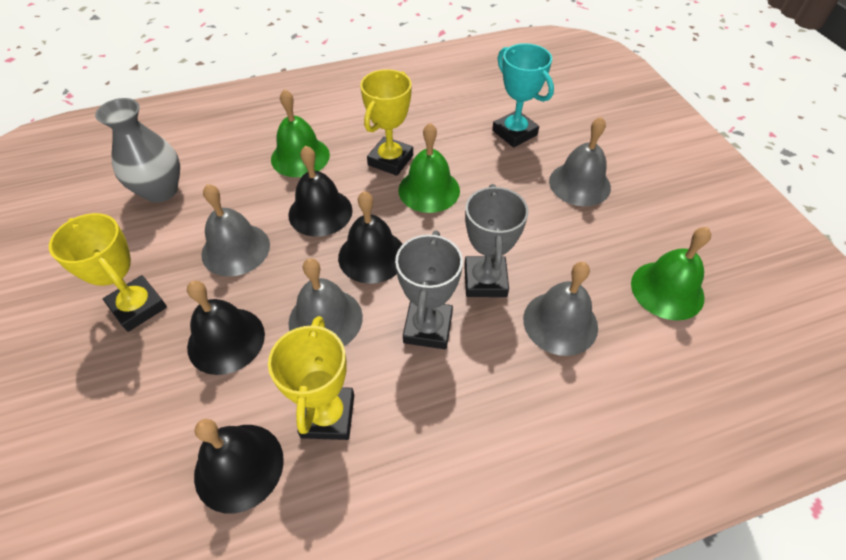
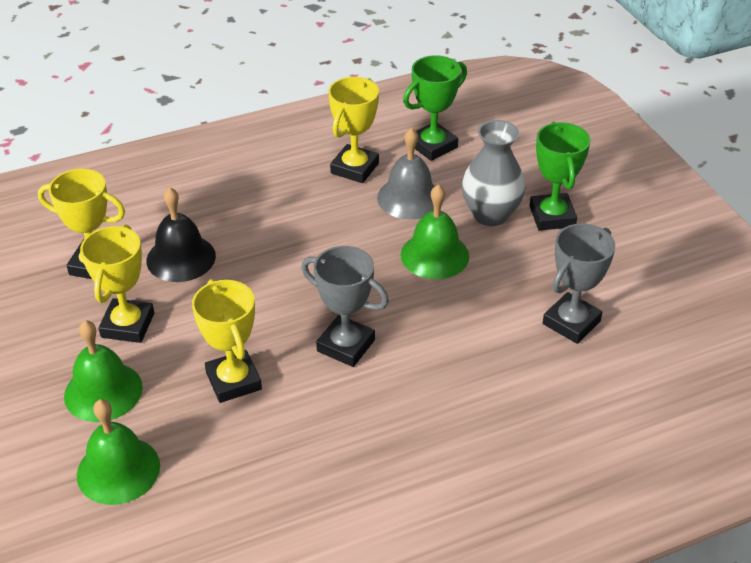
black bell: [187,281,265,375] [194,419,284,514] [288,146,353,237] [338,191,403,284] = 4 -> [147,187,216,282] = 1
green trophy: none = 0 -> [403,55,467,161] [530,122,591,231] = 2
grey bell: [201,184,270,277] [288,258,363,346] [523,262,598,356] [549,117,611,206] = 4 -> [377,128,435,219] = 1
turquoise trophy: [492,43,554,147] = 1 -> none = 0
yellow trophy: [49,213,167,332] [268,316,354,440] [360,69,413,176] = 3 -> [38,169,125,279] [80,224,154,343] [192,279,262,403] [328,77,379,183] = 4

